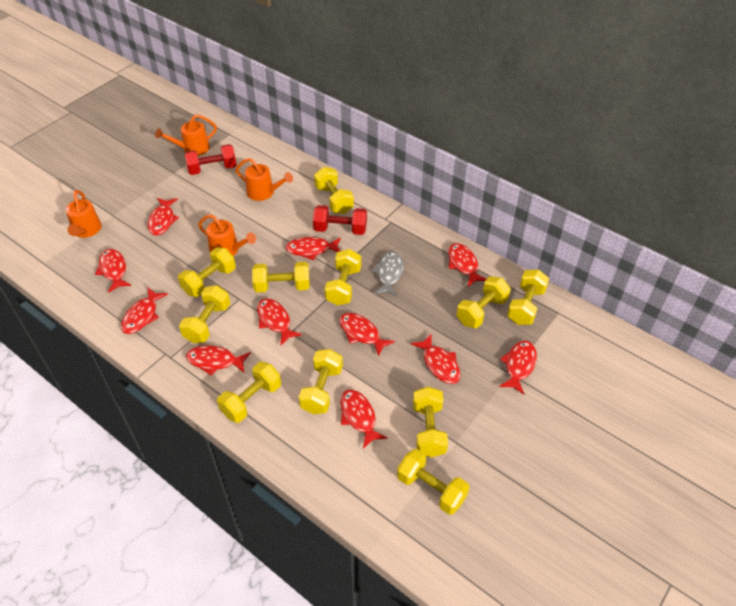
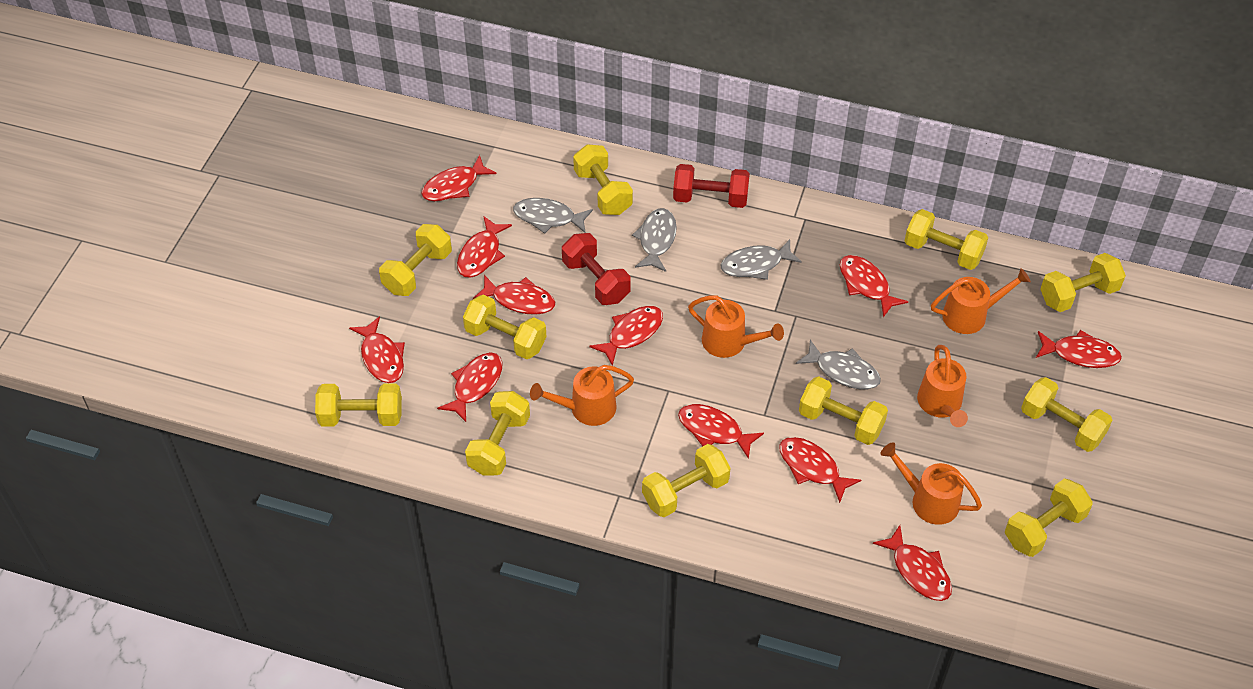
grey fish: [371,251,403,296] = 1 -> [513,198,593,234] [632,208,677,272] [720,239,802,280] [796,340,881,389] = 4
orange watering can: [66,190,102,238] [155,114,217,156] [198,214,256,256] [236,158,293,201] = 4 -> [530,365,634,426] [688,295,784,358] [881,442,982,525] [917,345,968,427] [931,268,1031,334] = 5

